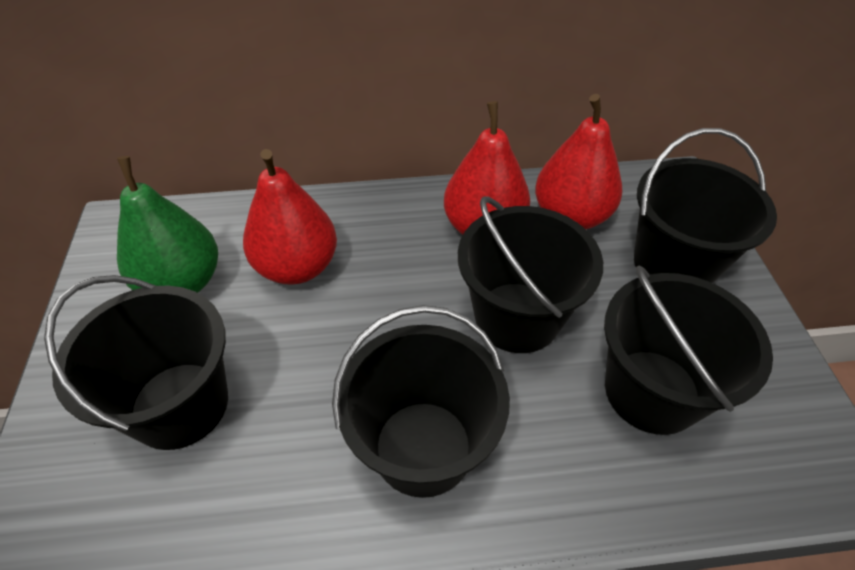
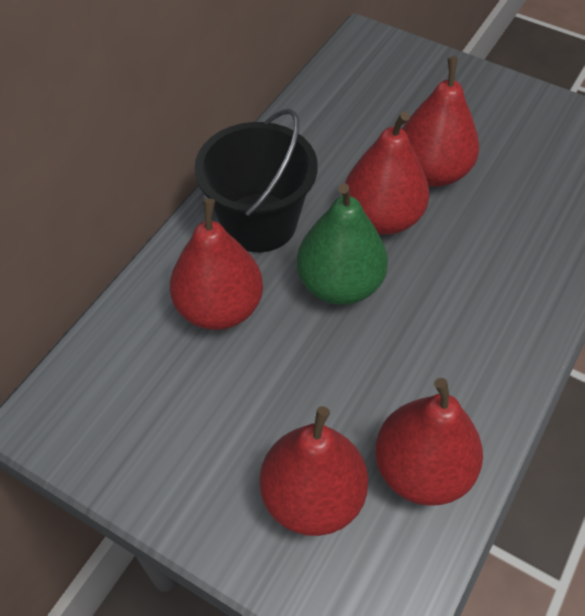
black bucket: [44,275,228,450] [332,305,510,498] [458,196,603,353] [604,265,773,435] [634,128,777,283] = 5 -> [195,109,318,252] = 1
red pear: [243,149,337,284] [444,101,530,235] [535,94,622,229] = 3 -> [170,198,263,330] [260,406,368,536] [345,111,429,235] [375,378,483,506] [402,56,479,187] = 5

